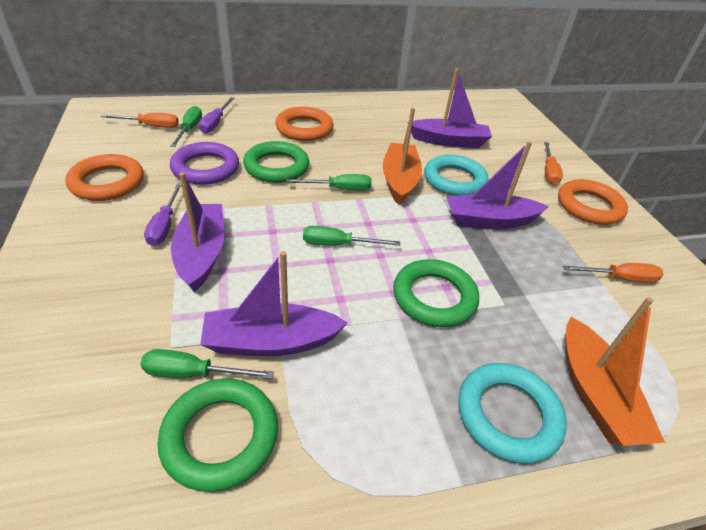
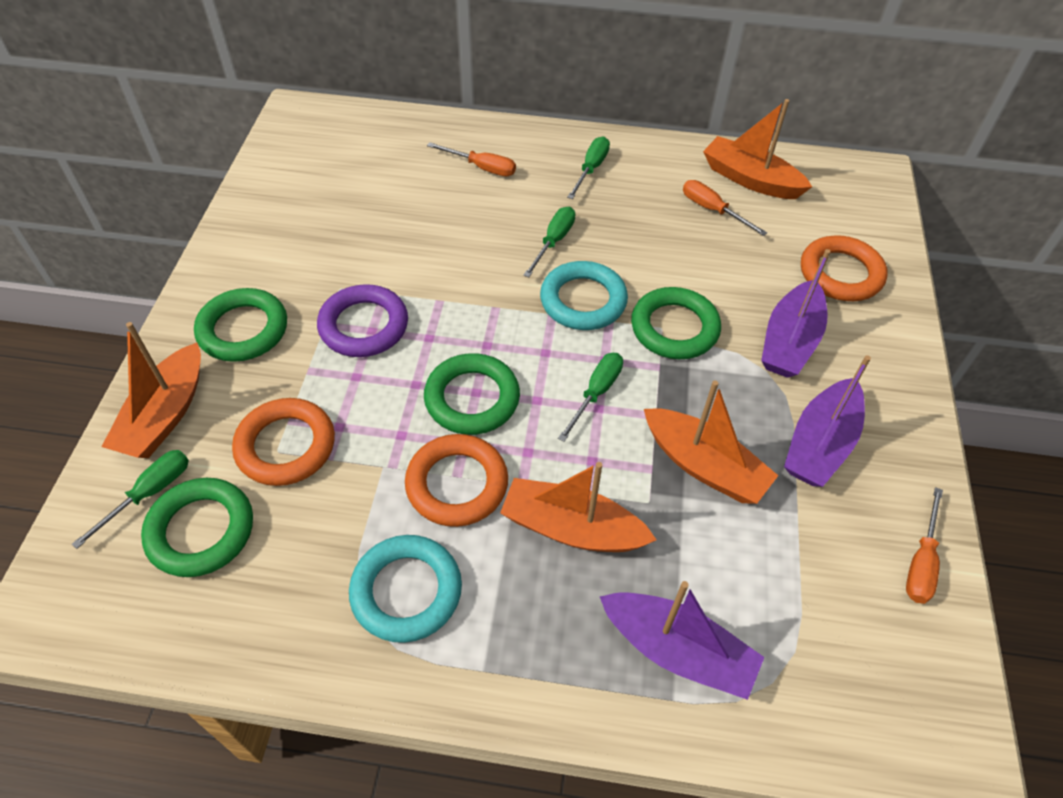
green ring: [158,378,278,492] [243,141,309,183] [393,259,479,327] = 3 -> [141,478,253,577] [194,288,287,362] [424,353,520,435] [631,287,721,359] = 4
orange boat: [383,107,422,205] [565,297,665,446] = 2 -> [102,322,201,458] [500,462,657,552] [644,381,779,504] [703,99,812,199] = 4
purple boat: [171,172,225,292] [200,251,348,356] [408,68,492,148] [446,141,549,229] = 4 -> [600,581,765,700] [761,249,831,378] [784,355,871,487] = 3
purple screwdriver: [144,183,182,246] [199,97,234,133] = 2 -> none = 0

